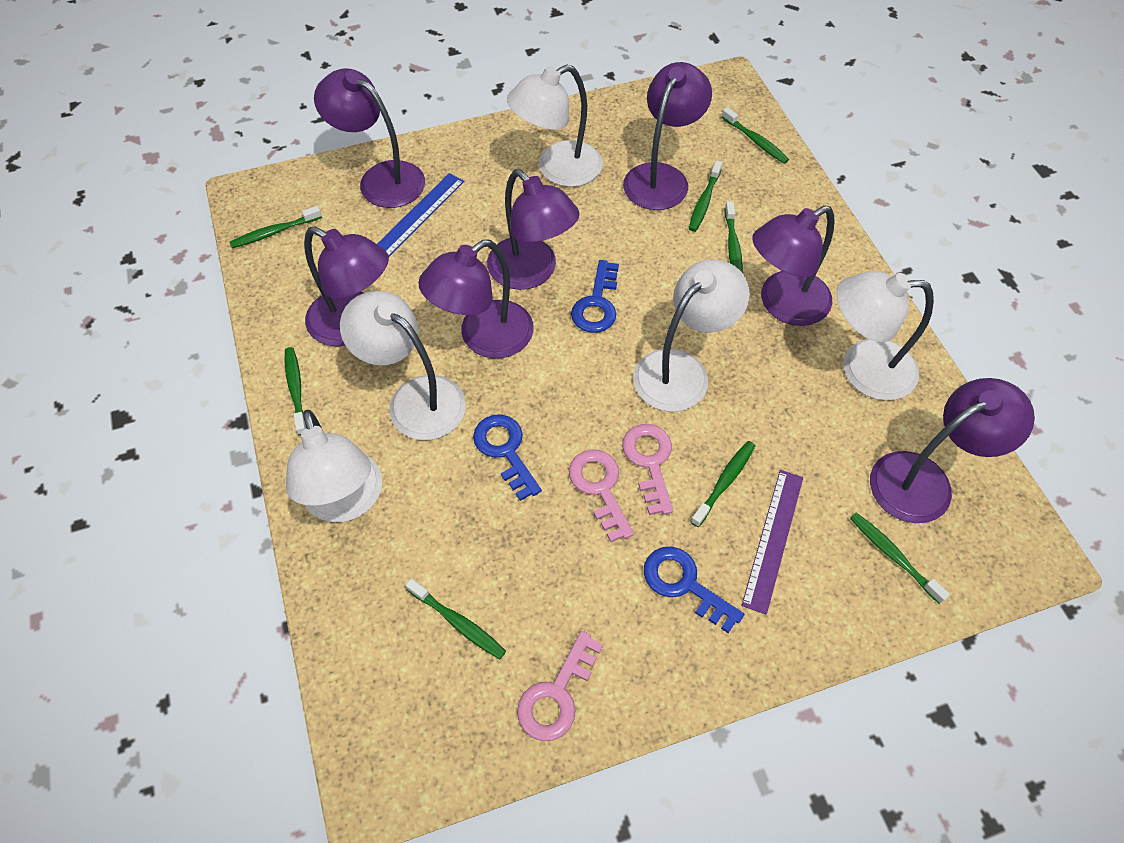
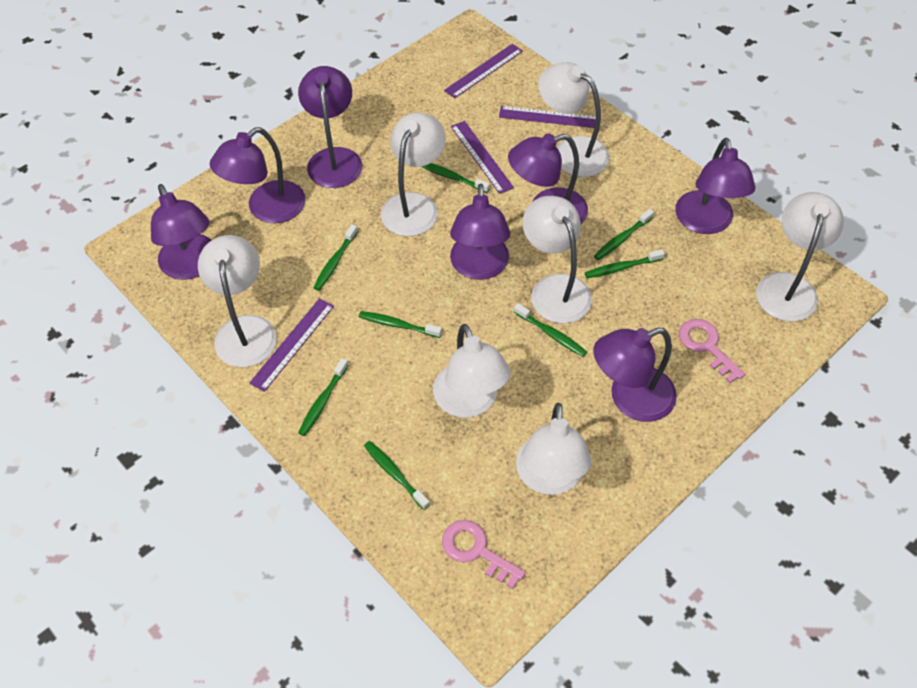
blue key: [473,414,542,501] [571,260,619,333] [644,547,744,633] = 3 -> none = 0
blue ruler: [377,173,464,257] = 1 -> none = 0
pink key: [517,631,603,741] [569,449,634,542] [622,424,673,515] = 3 -> [442,520,526,589] [679,319,745,383] = 2
purple ruler: [742,470,803,615] = 1 -> [249,299,334,392] [444,44,523,98] [451,121,514,194] [499,106,596,128] = 4
white lamp: [286,410,382,522] [340,291,466,440] [507,65,603,187] [633,260,750,412] [836,271,934,401] = 5 -> [198,235,277,367] [381,113,446,236] [433,324,511,418] [516,403,591,495] [523,196,592,323] [538,62,610,177] [756,192,844,322] = 7

